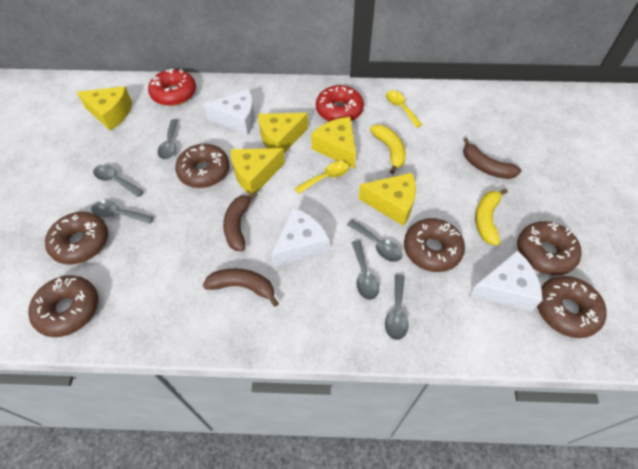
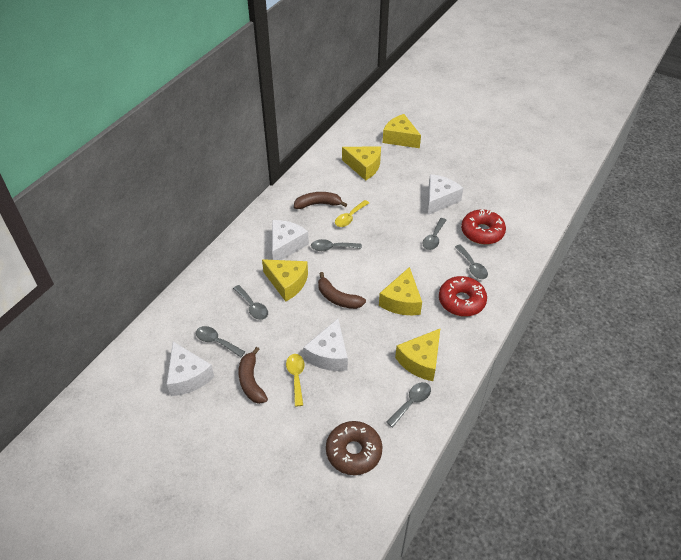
brown donut: [28,275,98,337] [45,212,108,265] [175,144,230,188] [404,218,465,272] [517,221,582,276] [537,276,607,338] = 6 -> [326,421,383,475] = 1
white cheese: [204,89,255,135] [271,208,329,267] [469,250,542,312] = 3 -> [167,342,214,396] [272,220,309,260] [303,319,348,371] [428,174,463,215] = 4
yellow banana: [370,125,406,174] [475,189,508,246] = 2 -> none = 0

